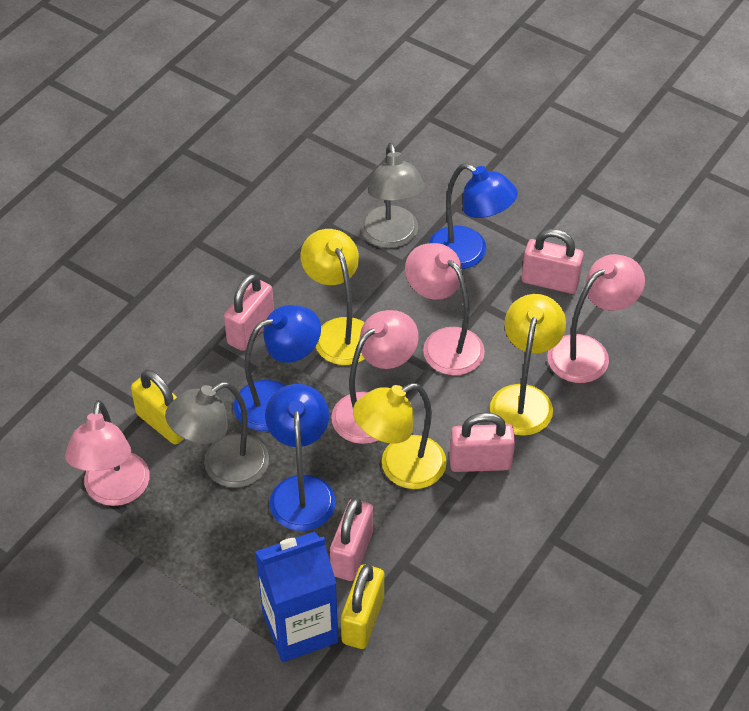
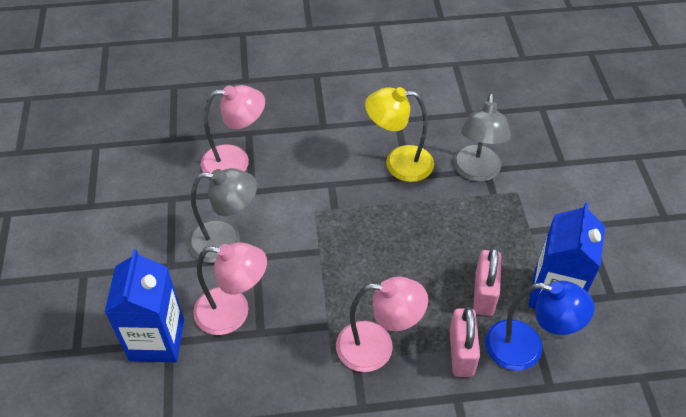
blue carton: [255,532,338,662] = 1 -> [105,249,184,362] [528,202,605,309] = 2
blue lamp: [234,305,321,431] [265,384,336,531] [429,163,518,269] = 3 -> [485,281,595,371] = 1
pink lamp: [65,400,150,506] [331,310,419,444] [405,243,485,375] [547,254,645,383] = 4 -> [193,242,267,335] [201,85,265,179] [336,277,428,372] = 3
pink padlock: [224,273,274,351] [330,498,373,581] [449,412,515,472] [522,229,584,294] = 4 -> [449,307,480,377] [473,248,502,316] = 2
yellow lamp: [300,229,365,365] [353,383,447,489] [490,294,566,436] = 3 -> [365,87,434,182] = 1
yellow padlock: [131,370,184,445] [341,564,384,649] = 2 -> none = 0

